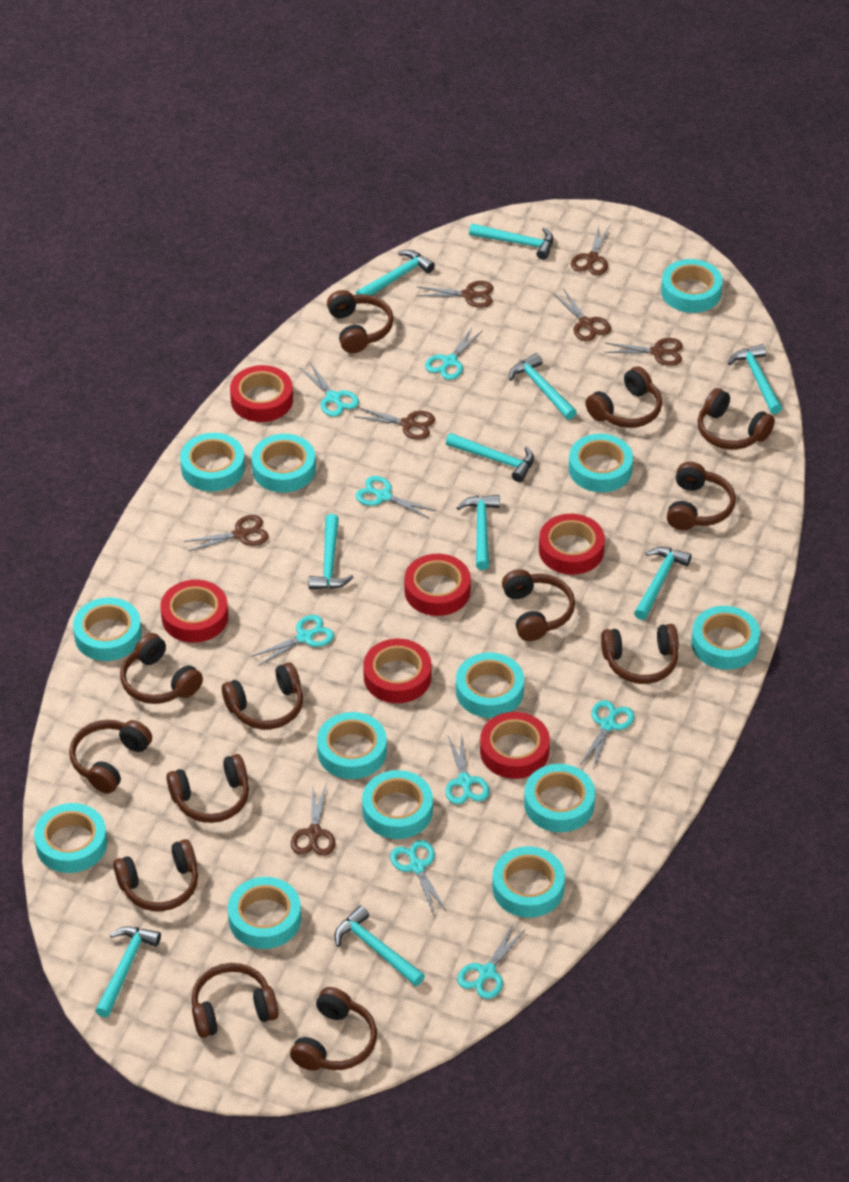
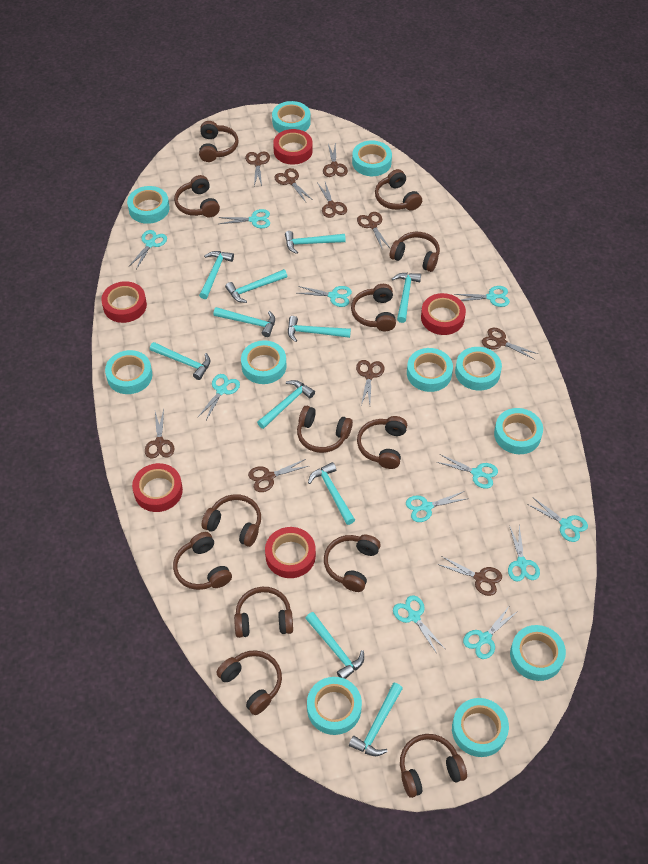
brown scissors: [184,515,269,551] [291,784,336,856] [356,407,435,440] [417,281,494,308] [553,289,611,342] [571,225,610,275] [604,338,683,366] = 7 -> [145,410,175,459] [245,151,270,186] [248,459,308,492] [274,168,313,202] [318,182,347,218] [323,142,348,177] [356,360,384,405] [357,212,390,250] [437,556,502,596] [482,328,538,360] = 10
red tape: [160,580,228,643] [230,365,293,422] [363,639,432,703] [404,554,471,616] [480,712,550,779] [539,514,605,575] = 6 -> [101,281,147,323] [132,463,183,512] [265,527,316,578] [273,129,313,165] [421,293,466,335] = 5
turquoise hammer: [95,926,161,1017] [309,514,354,589] [335,905,425,986] [356,250,435,295] [446,433,534,482] [456,495,500,570] [469,224,553,260] [509,353,577,420] [634,547,691,620] [728,344,782,414] = 10 -> [150,342,210,380] [199,251,234,299] [213,307,275,337] [225,269,287,303] [257,380,315,429] [285,231,346,254] [288,316,351,342] [305,612,364,679] [308,462,355,525] [349,683,403,756] [392,273,421,323] = 11
turquoise scissors: [251,615,334,666] [300,363,359,417] [356,476,436,519] [390,840,447,916] [425,328,483,380] [445,734,490,804] [457,923,526,999] [580,700,634,769] = 8 -> [129,230,167,269] [198,374,240,420] [218,209,270,228] [298,286,352,307] [393,595,445,654] [406,491,466,522] [437,454,498,489] [455,286,510,307] [463,605,518,659] [508,525,540,581] [527,498,588,542] = 11
turquoise tape: [34,803,107,873] [73,597,142,661] [180,433,245,491] [228,877,301,949] [251,434,316,493] [317,712,387,779] [362,770,433,839] [456,653,524,718] [492,846,565,918] [524,764,595,832] [569,434,633,492] [661,259,723,313] [691,606,760,670] = 13 -> [105,350,152,394] [127,186,170,224] [241,340,287,384] [272,101,311,133] [307,677,362,735] [352,140,392,176] [407,348,453,392] [452,698,509,757] [455,347,502,391] [494,408,543,454] [510,625,566,681] = 11

